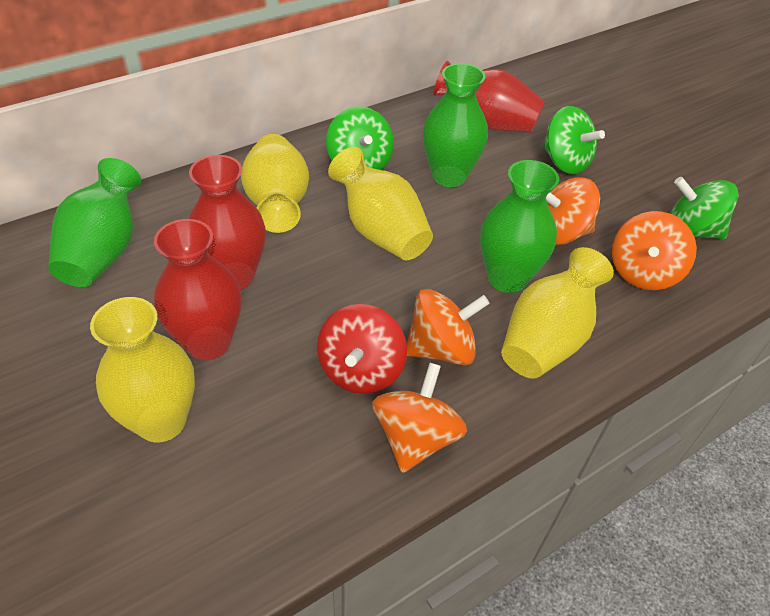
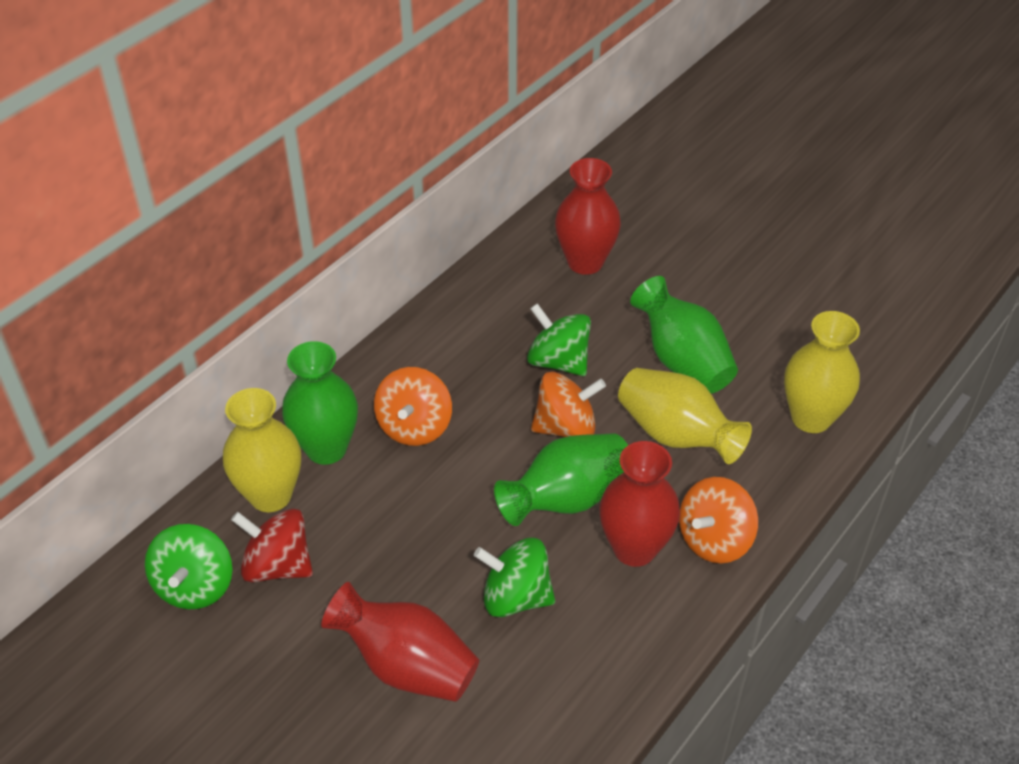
orange spinning top: [372,363,467,473] [407,289,490,365] [546,178,600,245] [612,211,697,290] = 4 -> [374,367,452,446] [531,372,606,437] [679,477,758,563] = 3
yellow vase: [90,297,195,443] [241,134,309,233] [328,147,433,260] [501,247,614,379] = 4 -> [223,388,301,512] [618,368,752,464] [784,311,860,433] = 3

